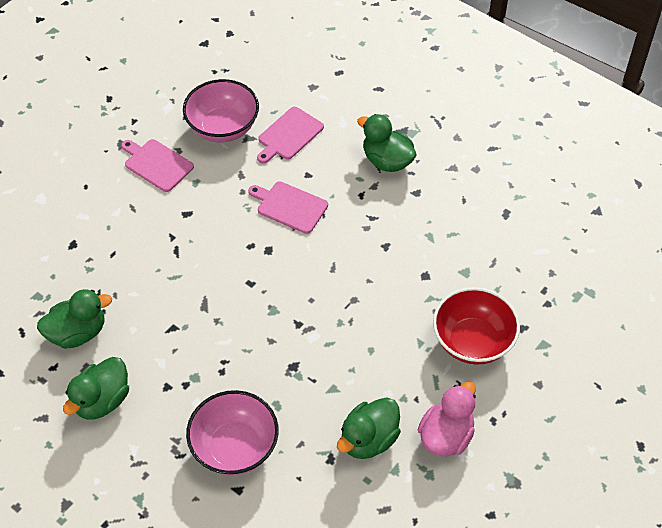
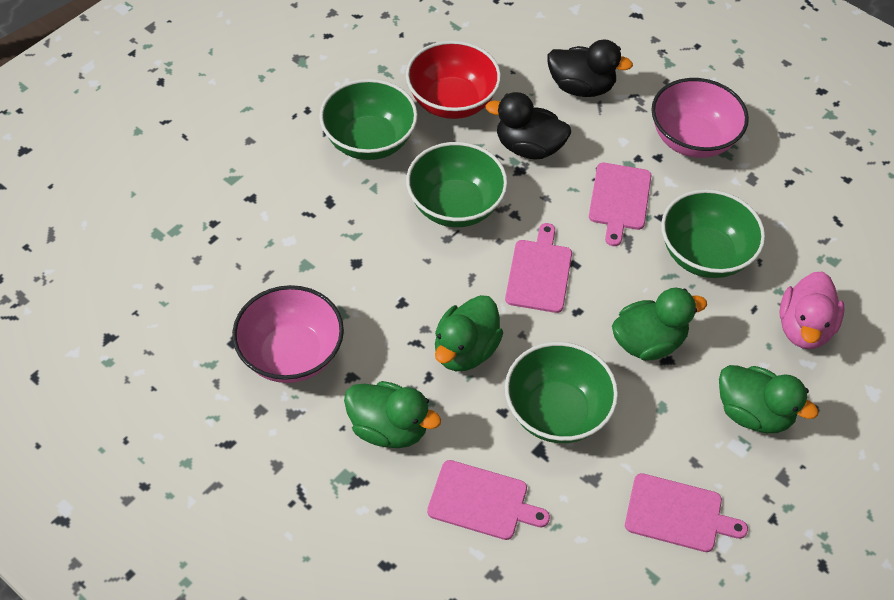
black duck: none = 0 -> [485,92,571,159] [547,40,633,97] = 2
green bowl: none = 0 -> [319,79,418,160] [406,142,508,227] [505,342,618,443] [661,189,765,278] = 4
pink cutting board: [121,139,194,192] [248,181,328,234] [257,107,324,163] = 3 -> [427,460,550,540] [505,223,572,313] [589,163,651,246] [625,473,748,552] = 4

